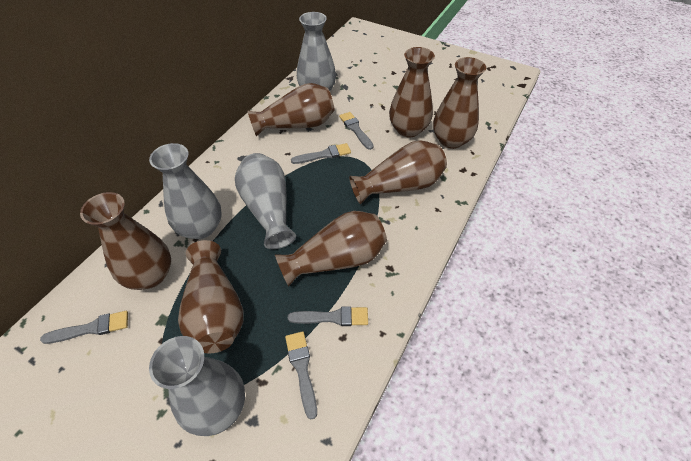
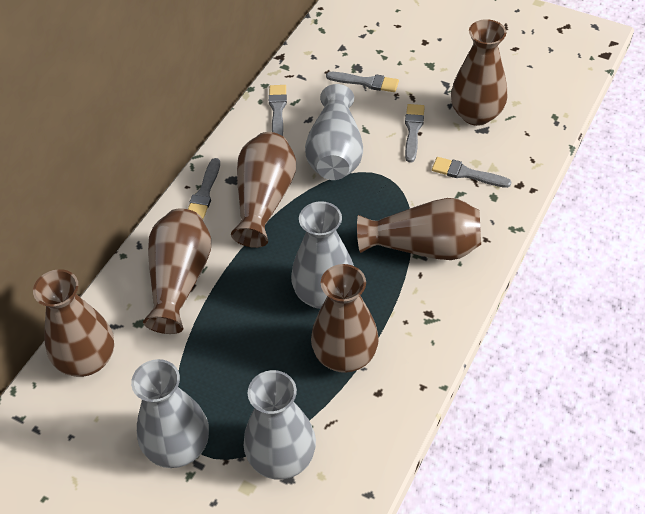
brown vase: [80,192,171,290] [178,240,243,353] [247,83,335,137] [275,211,387,287] [349,140,447,204] [389,47,435,137] [433,57,486,149] = 7 -> [33,269,114,377] [143,208,211,334] [231,132,296,248] [311,264,379,373] [357,198,481,260] [451,19,507,126] = 6

